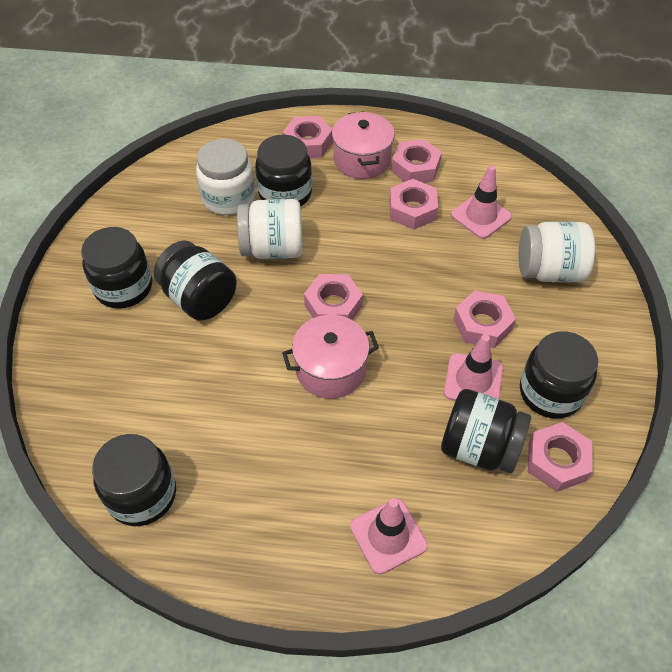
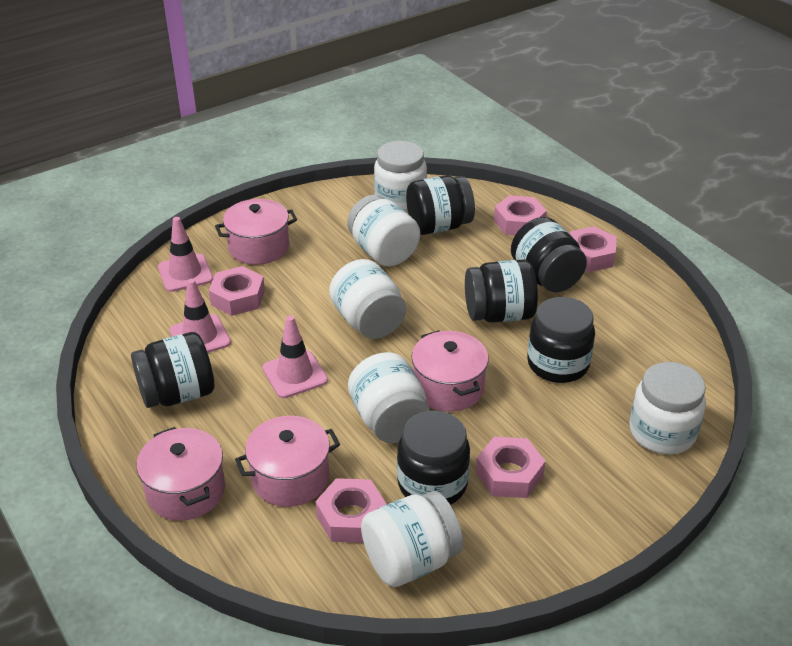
pink nut: [283,116,333,158] [304,274,363,320] [389,179,438,230] [391,139,442,183] [454,290,516,348] [528,422,593,492] = 6 -> [209,266,265,316] [315,478,387,543] [476,437,545,498] [494,195,547,236] [570,226,617,272] = 5
pink pot: [282,315,379,399] [332,111,395,179] = 2 -> [136,427,225,521] [215,199,297,265] [235,416,340,507] [411,330,489,412] = 4
white jar: [196,139,255,215] [237,199,302,259] [519,221,595,282] = 3 -> [329,259,406,339] [347,195,420,267] [348,352,430,443] [361,491,463,587] [374,141,427,211] [629,362,706,455] = 6

